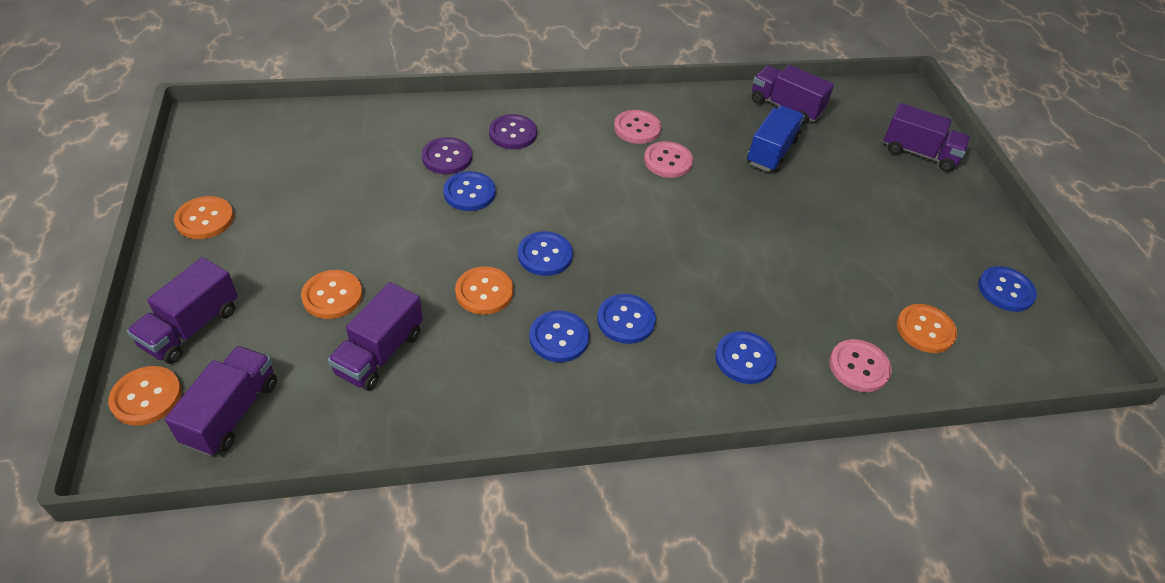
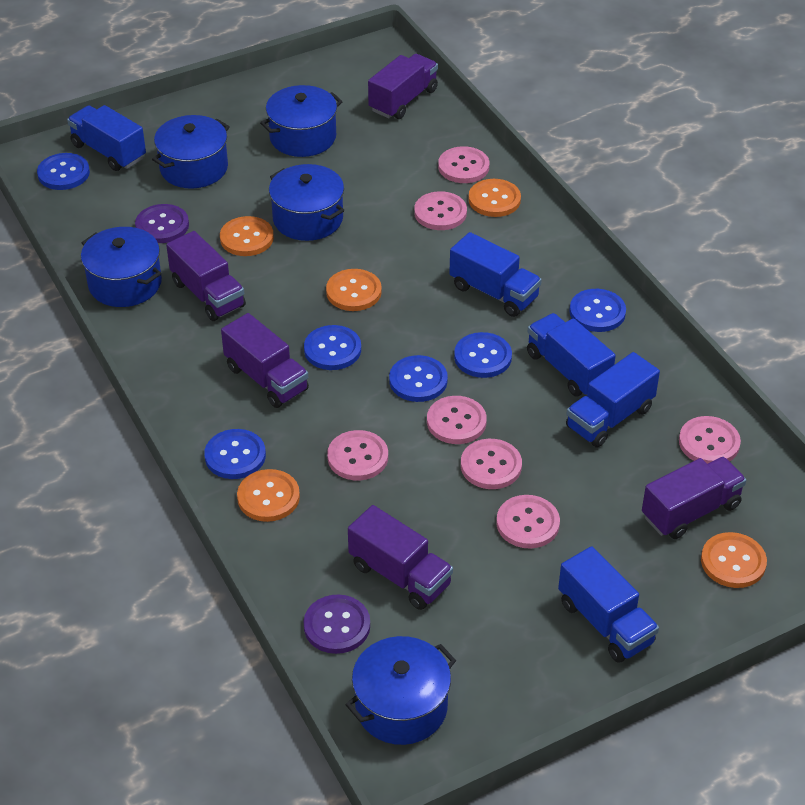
blue pot: none = 0 -> [81,227,162,307] [152,115,230,189] [260,85,343,157] [269,164,344,241] [346,636,456,745] = 5
blue truck: [747,106,805,172] = 1 -> [67,105,146,171] [449,232,542,317] [527,313,616,397] [558,546,659,663] [566,352,660,448] = 5
pink button: [614,110,661,144] [644,141,693,178] [829,339,892,392] = 3 -> [327,430,388,480] [414,191,467,230] [427,396,487,444] [438,146,489,183] [461,439,522,489] [496,495,560,549] [679,416,741,464] = 7

